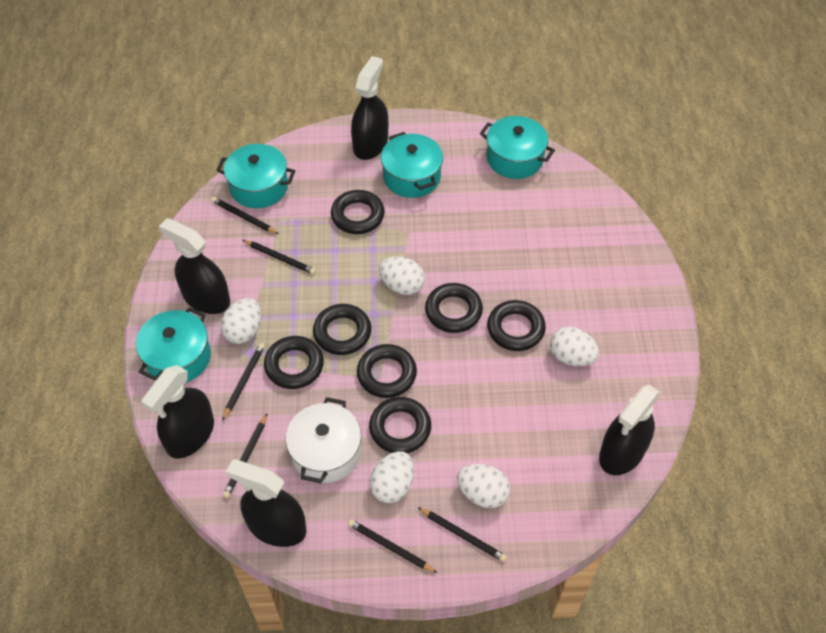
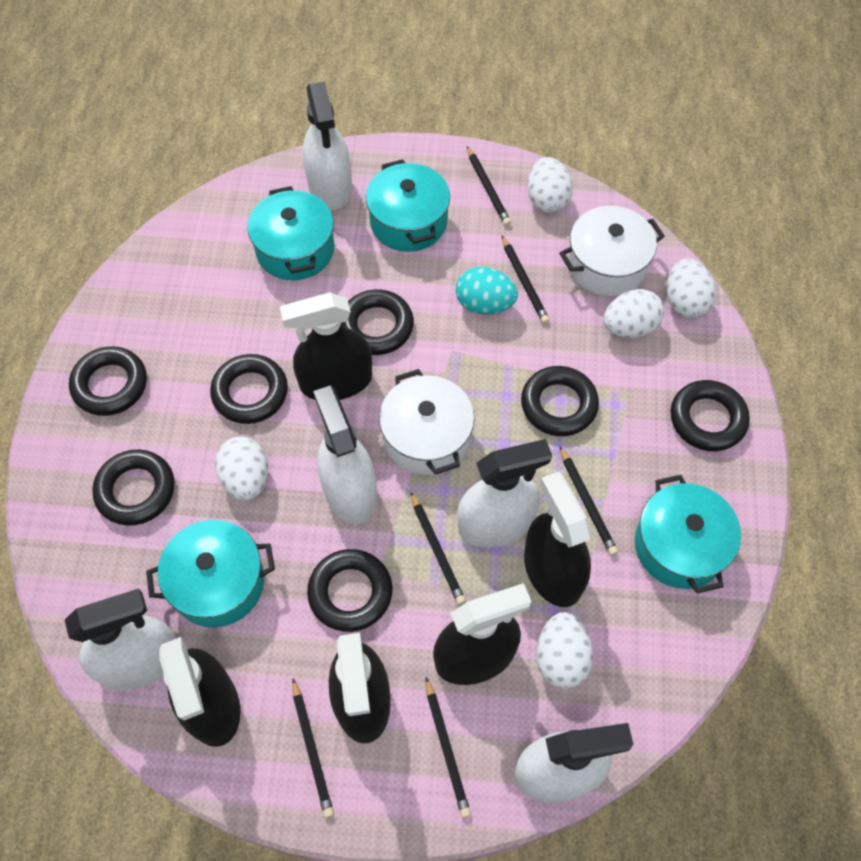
turquoise egg: none = 0 -> [456,267,518,315] = 1
white pot: [286,397,361,483] = 1 -> [379,369,474,475] [560,206,665,297] = 2
white spray bottle: none = 0 -> [65,588,177,691] [303,82,352,210] [313,385,377,524] [457,439,552,548] [515,723,634,803] = 5

